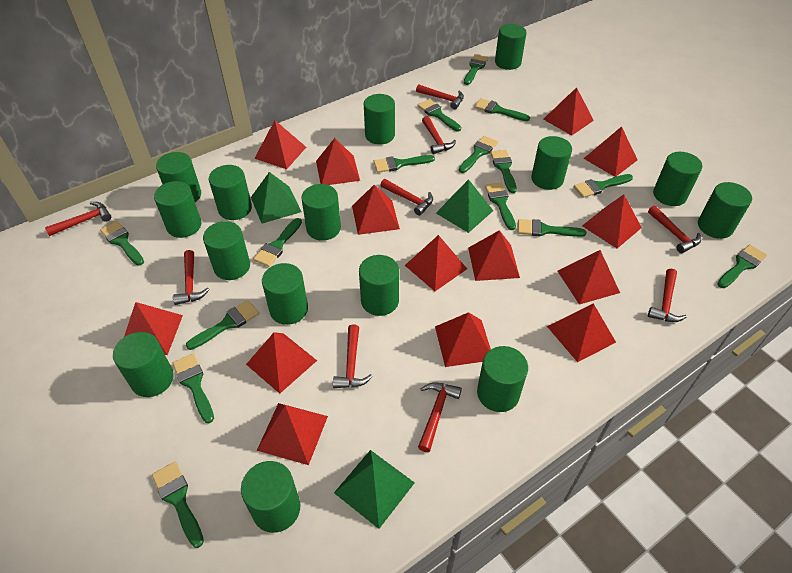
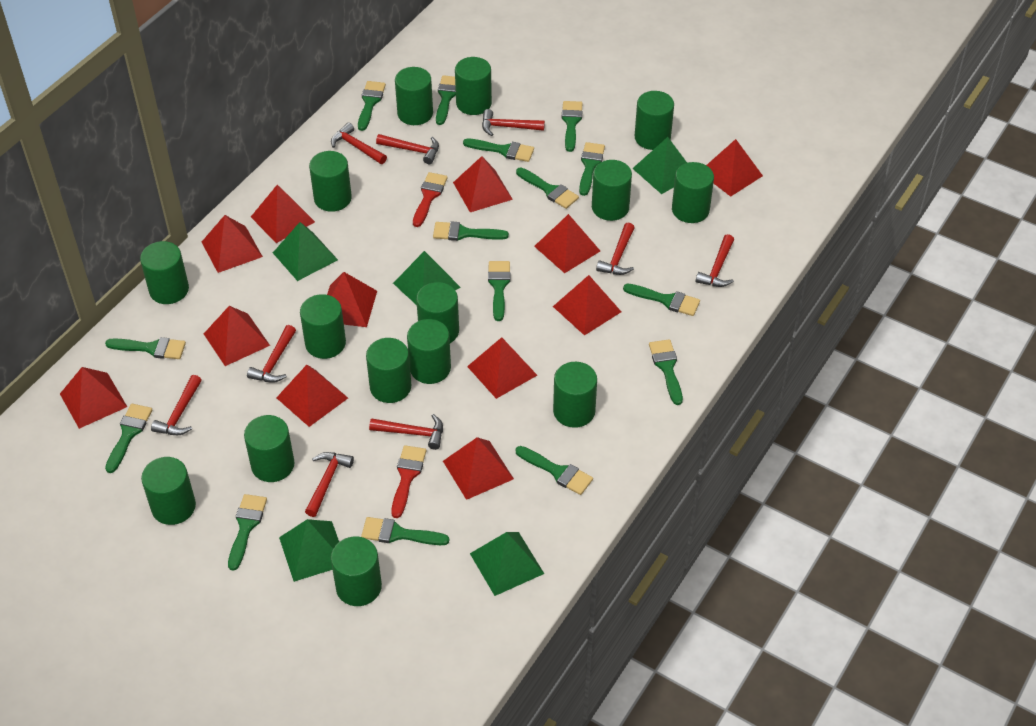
green pyramid: [251,172,301,224] [334,450,415,529] [436,179,493,233] = 3 -> [273,222,338,281] [279,519,339,582] [393,251,460,305] [470,532,544,596] [632,137,687,194] = 5
red brush: none = 0 -> [391,445,426,518] [413,172,448,227] = 2
red pyramid: [124,302,183,355] [246,332,317,394] [254,120,306,169] [257,403,328,465] [316,138,360,185] [352,185,400,235] [405,235,467,291] [435,312,491,367] [468,230,520,281] [543,87,594,136] [547,303,616,362] [558,250,620,305] [582,194,642,248] [583,126,637,177] = 14 -> [60,367,127,429] [202,215,263,273] [204,306,270,366] [251,185,315,243] [276,365,348,427] [327,272,377,327] [443,437,514,500] [453,156,513,212] [467,337,537,399] [534,214,600,273] [553,275,621,336] [706,139,763,197] = 12

